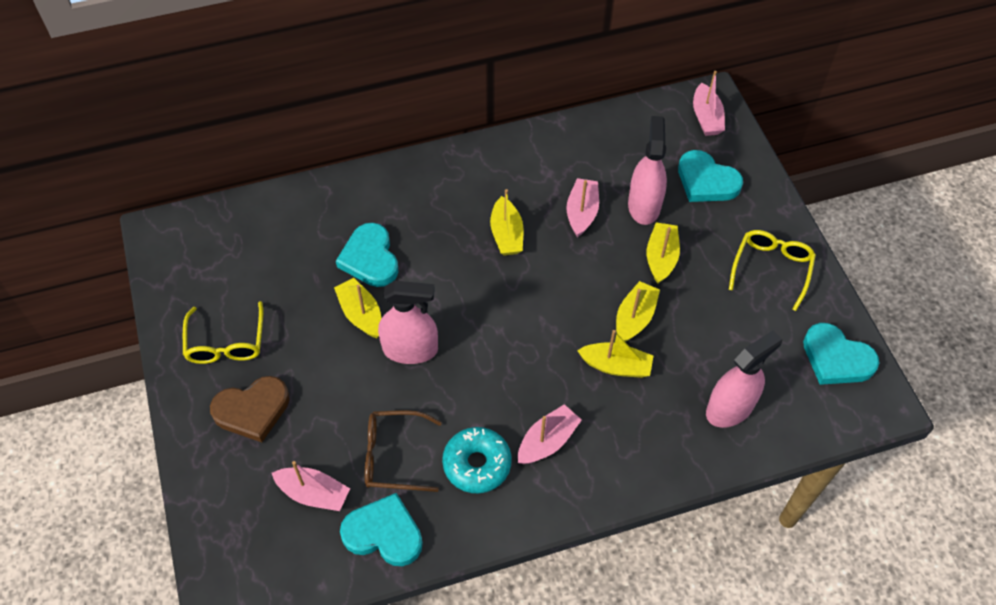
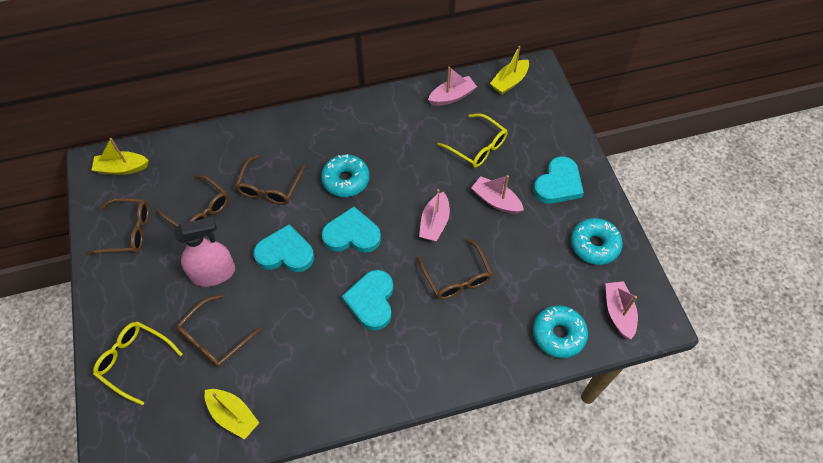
brown glasses: [365,410,442,492] = 1 -> [87,198,149,255] [156,175,229,227] [176,294,262,367] [235,155,305,205] [417,239,492,300] = 5
brown heart: [210,376,290,442] = 1 -> none = 0
pink spray bottle: [378,281,438,364] [628,116,667,225] [706,330,782,428] = 3 -> [174,217,235,287] = 1
turquoise donut: [442,427,512,493] = 1 -> [321,154,370,197] [533,305,588,358] [571,218,623,265] = 3
yellow boat: [334,278,382,338] [490,189,523,256] [577,330,653,378] [616,281,660,342] [647,222,680,284] = 5 -> [92,138,149,175] [205,389,259,439] [490,46,529,95] = 3

